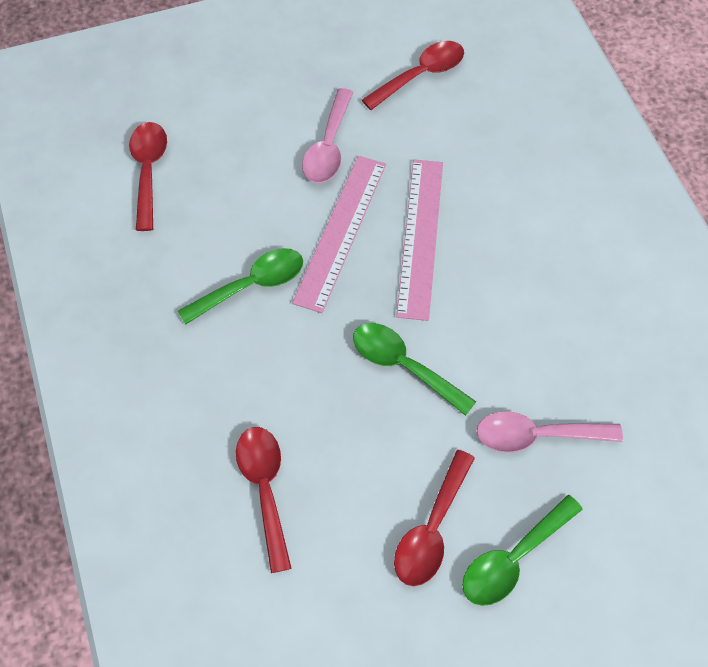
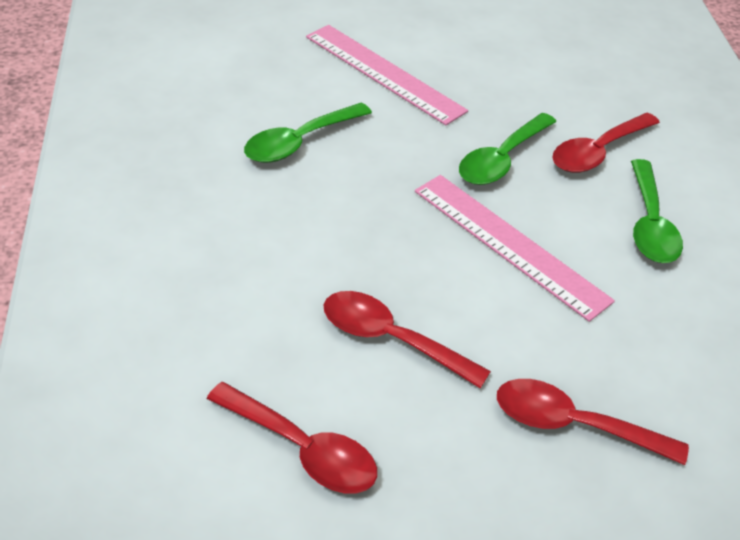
pink spoon: [302,88,353,183] [477,411,623,453] = 2 -> none = 0

